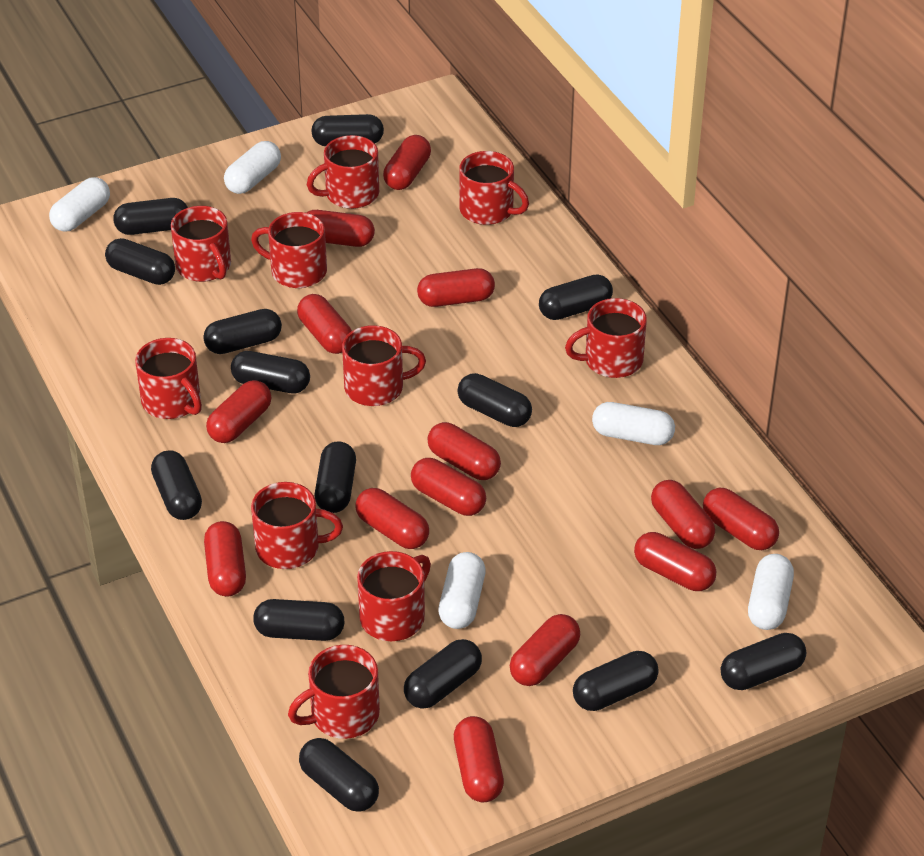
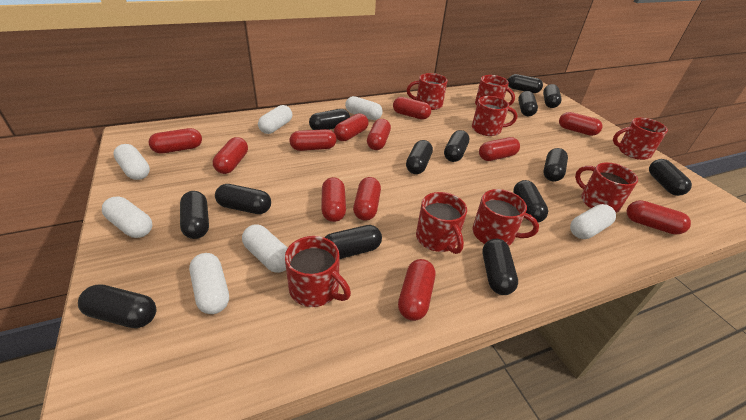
red capsule: [204,521,246,597] [206,380,271,443] [297,294,352,354] [307,210,375,247] [356,488,429,549] [383,135,431,190] [411,458,486,516] [417,268,495,307] [428,422,501,480] [454,716,504,802] [510,614,580,686] [634,532,716,591] [651,480,715,549] [703,488,779,550] = 14 -> [149,128,202,154] [213,137,248,174] [289,129,336,151] [322,177,346,222] [334,113,369,141] [353,177,381,221] [367,119,391,150] [393,97,431,120] [398,259,435,321] [479,137,520,161] [559,112,603,136] [627,200,691,235] = 12
red mug: [135,338,202,419] [171,206,231,282] [251,212,327,288] [251,482,343,569] [288,645,380,739] [307,135,379,209] [342,325,426,406] [357,551,431,641] [459,151,529,225] [565,298,647,378] = 10 -> [285,236,351,307] [407,73,447,110] [416,192,467,254] [472,96,518,136] [472,189,539,246] [475,75,515,106] [575,162,638,213] [613,118,668,160] = 8
white capsule: [49,177,110,232] [224,141,281,194] [438,552,486,629] [592,402,675,445] [748,554,794,630] = 5 -> [102,196,152,238] [113,144,150,180] [189,253,229,314] [242,224,288,273] [258,105,292,134] [345,96,383,120] [570,204,616,239] = 7

